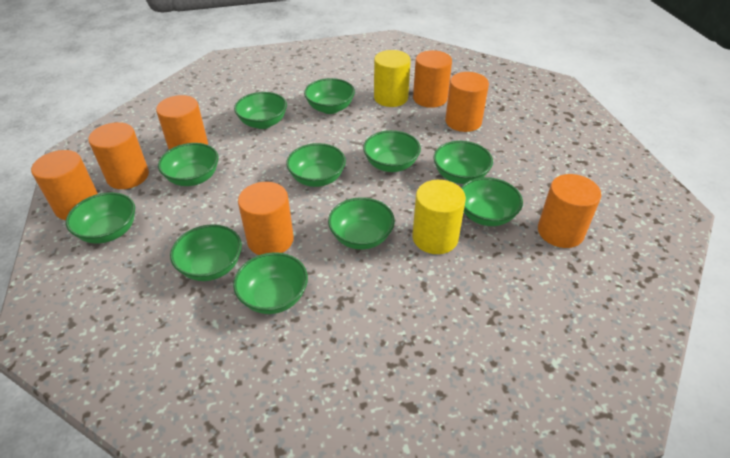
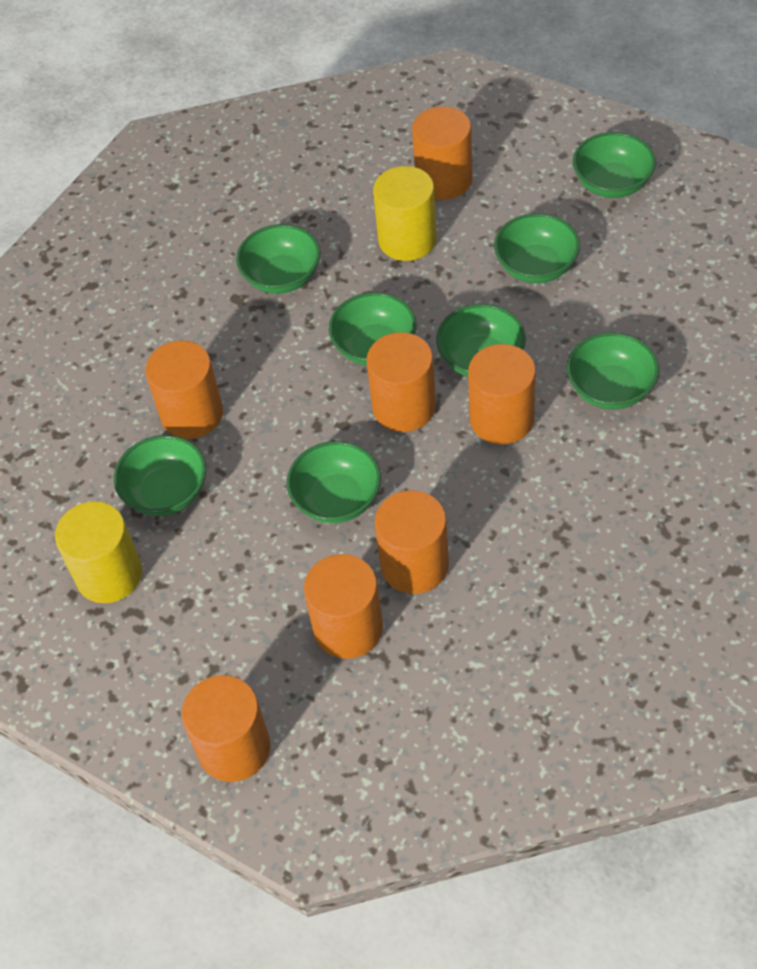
green bowl: [66,192,135,244] [158,143,219,186] [170,224,242,281] [233,252,308,314] [234,92,287,129] [286,143,346,187] [304,78,355,114] [328,197,395,250] [363,130,421,172] [434,141,493,184] [461,177,523,226] = 11 -> [114,435,206,516] [236,224,320,294] [287,441,381,523] [329,292,417,366] [436,304,526,377] [494,213,580,283] [567,332,659,410] [573,132,656,198] = 8

